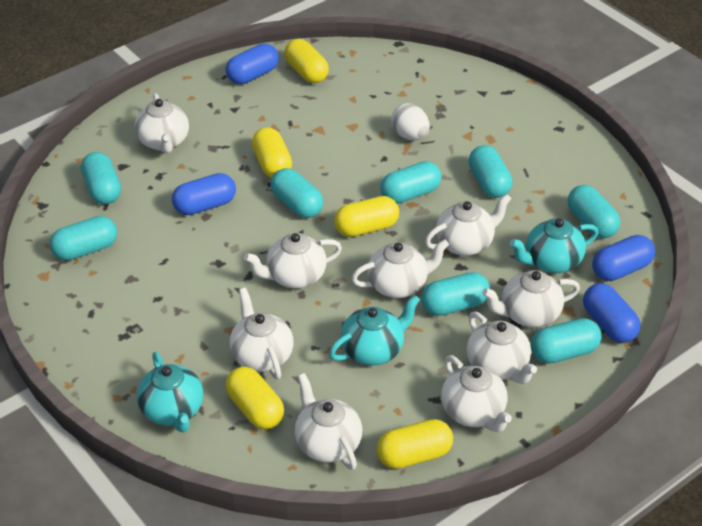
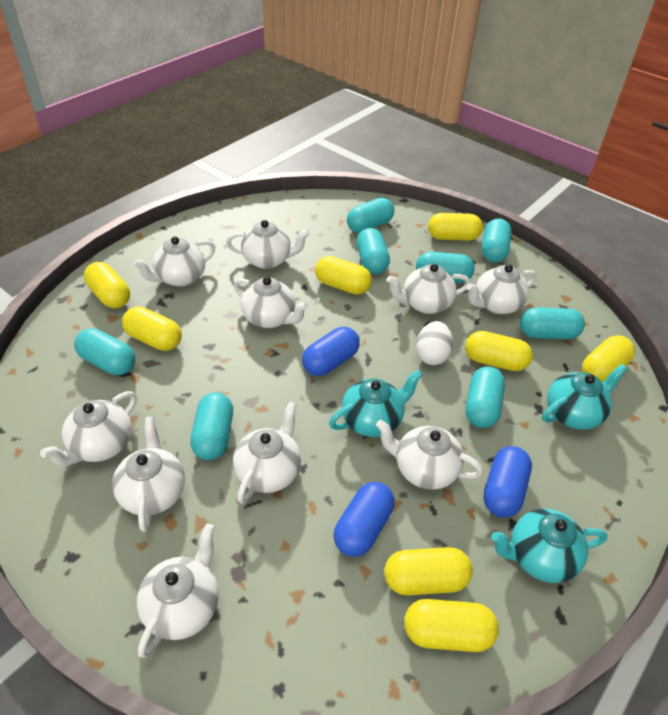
blue capsule: [172,173,236,215] [226,44,279,84] [583,283,640,343] [592,235,655,281] = 4 -> [302,327,360,376] [333,482,394,557] [483,446,532,518] = 3
white teapot: [135,93,189,154] [230,287,294,380] [244,233,342,288] [295,373,362,470] [351,239,449,298] [425,194,512,256] [441,355,512,432] [467,312,537,384] [482,270,580,328] = 9 -> [40,391,137,466] [112,417,185,532] [133,237,215,287] [137,524,219,658] [226,220,310,269] [233,402,301,504] [234,277,309,328] [376,420,483,490] [387,264,470,314] [466,264,537,314] = 10
yellow capsule: [225,366,284,429] [252,127,292,178] [284,39,329,83] [334,196,399,237] [376,419,453,469] = 5 -> [84,262,130,308] [122,306,182,351] [315,256,372,295] [384,547,473,596] [404,599,499,652] [428,213,483,241] [465,331,533,371] [582,335,635,382] = 8

